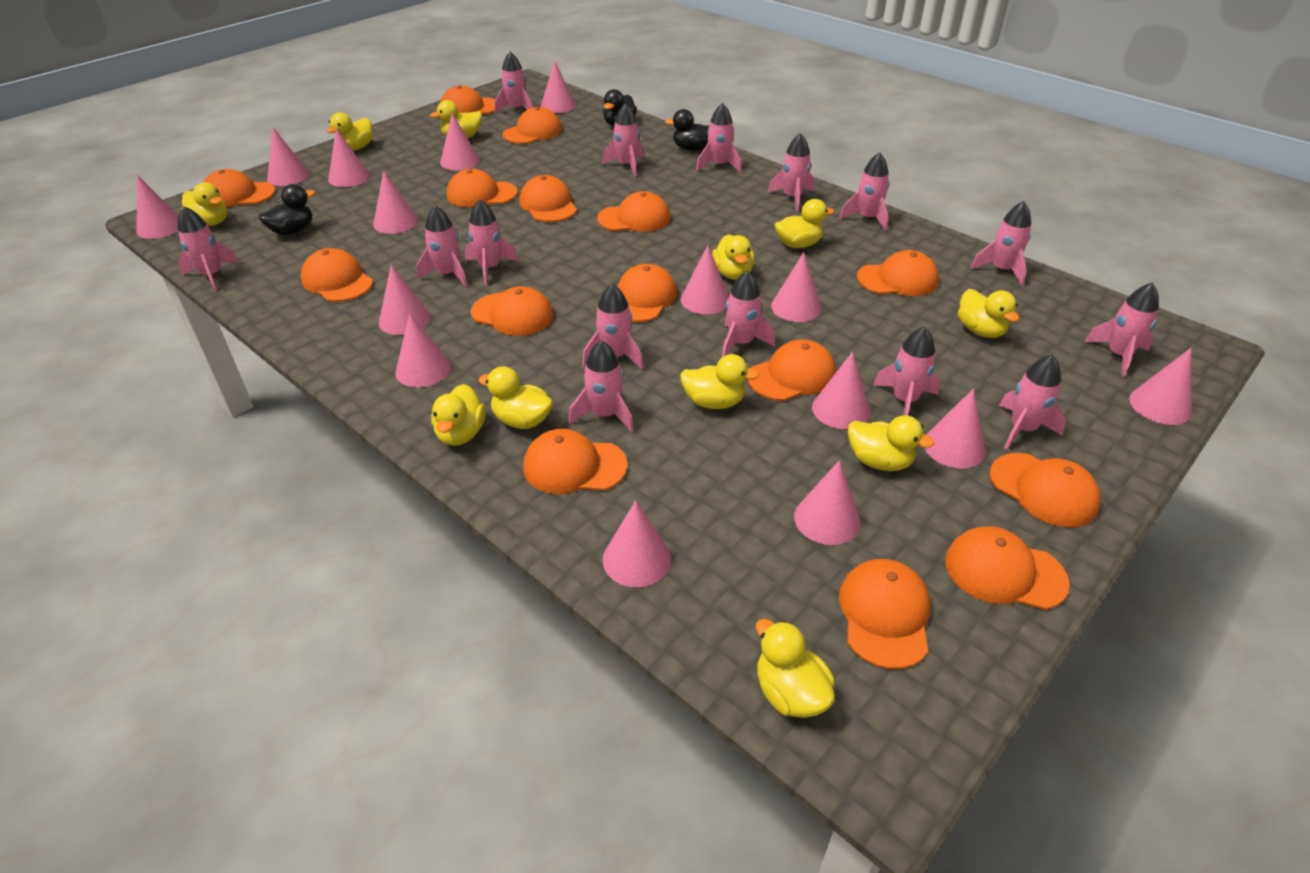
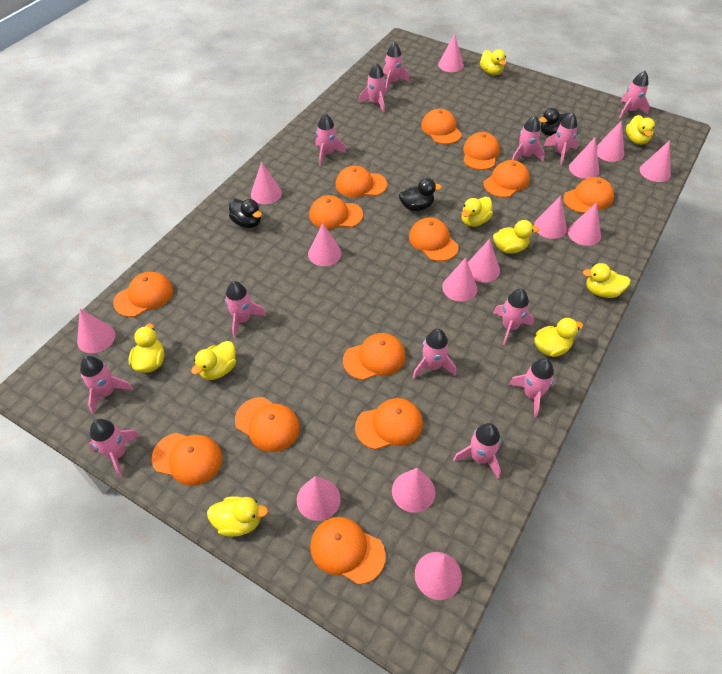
orange cap: [204,169,275,207] [301,248,373,302] [441,85,496,114] [447,169,517,207] [471,286,554,336] [503,107,562,144] [519,175,577,222] [523,429,627,494] [597,191,670,232] [617,264,677,322] [748,340,836,401] [839,559,931,669] [857,250,939,296] [945,526,1070,610] [989,453,1101,528] = 15 -> [113,272,173,317] [152,433,222,486] [235,397,300,452] [309,195,363,229] [310,517,386,584] [336,166,387,198] [343,333,406,380] [355,398,423,450] [409,218,458,261] [421,109,462,144] [463,132,500,170] [484,160,530,198] [563,177,614,213] = 13
pink cone: [136,175,178,239] [267,127,309,186] [328,128,370,187] [373,171,418,234] [379,264,431,335] [395,313,451,388] [440,113,480,170] [541,60,576,113] [603,500,671,587] [681,245,729,314] [771,252,822,322] [794,460,861,545] [812,352,870,429] [925,388,985,469] [1129,348,1192,425] = 15 -> [77,309,115,353] [251,162,282,204] [297,476,341,521] [308,223,342,266] [392,468,435,513] [415,552,462,600] [438,34,464,72] [442,257,477,302] [468,239,500,283] [534,196,567,239] [568,202,601,246] [569,138,599,179] [596,120,625,162] [640,140,671,182] = 14
pink rocket: [178,206,239,291] [416,205,468,287] [465,199,518,285] [494,51,533,114] [569,340,634,432] [582,284,644,370] [602,103,644,177] [696,103,742,173] [722,271,775,357] [767,133,814,211] [839,152,889,231] [873,326,940,415] [971,201,1031,286] [999,354,1066,450] [1085,283,1159,377] = 15 -> [80,356,133,414] [89,419,139,478] [225,281,266,338] [316,113,346,166] [358,63,386,113] [383,42,410,91] [412,329,456,379] [453,423,501,479] [493,289,534,345] [508,358,555,418] [512,116,545,161] [543,112,578,165] [619,71,650,119] = 13
yellow duck: [181,182,227,226] [326,112,373,151] [430,100,482,138] [431,384,486,446] [478,366,553,429] [680,354,759,409] [712,234,755,280] [756,619,835,718] [775,199,834,248] [848,415,934,471] [958,289,1019,338] = 11 -> [129,324,164,373] [191,341,236,380] [207,496,268,537] [461,197,493,227] [480,49,506,75] [493,220,539,254] [534,318,583,357] [583,263,631,298] [626,115,655,145] = 9

